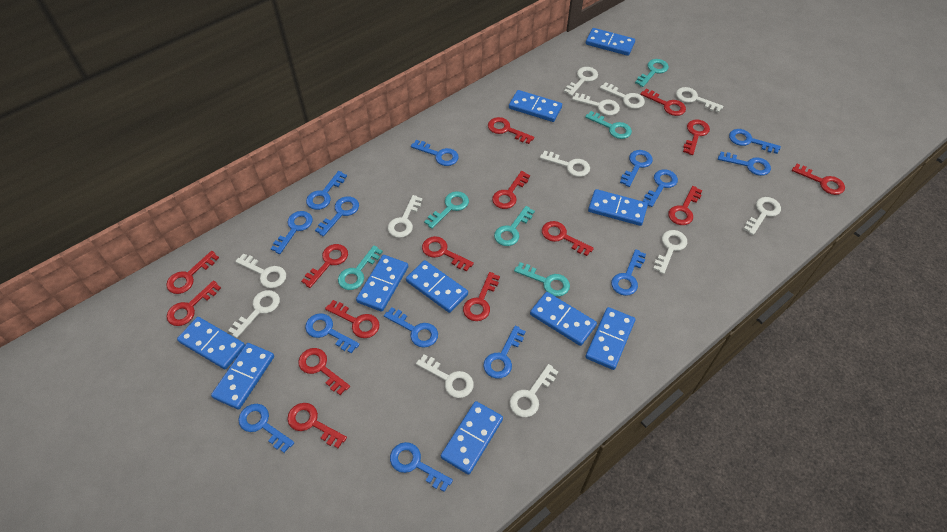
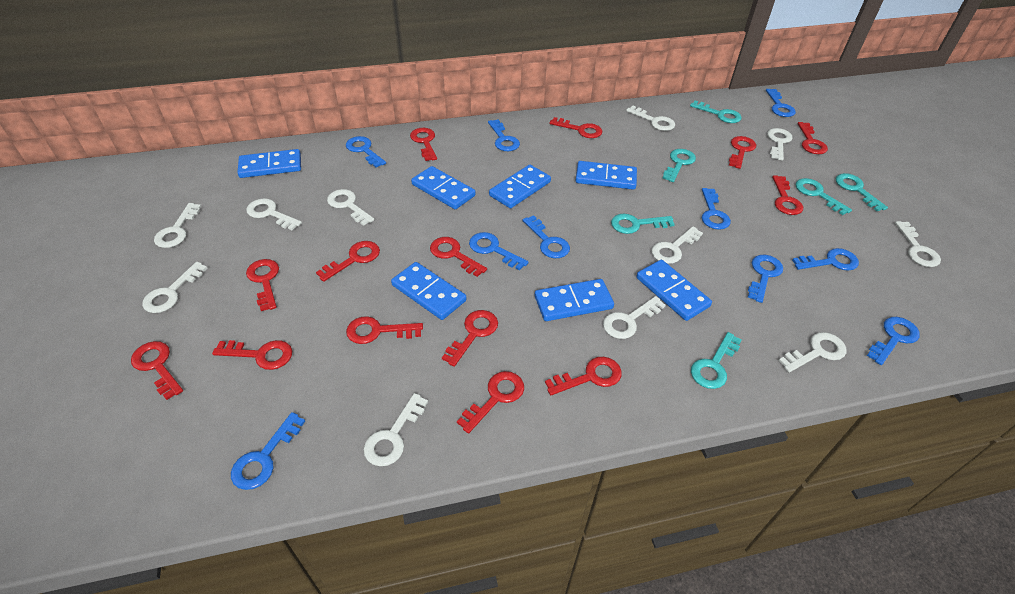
blue domino: [177,317,245,369] [211,343,274,410] [356,255,408,312] [406,260,468,313] [441,401,503,475] [509,90,562,122] [530,292,597,346] [585,307,635,370] [586,28,635,56] [588,189,648,226] = 10 -> [237,149,301,178] [391,262,466,320] [411,166,476,209] [489,165,551,208] [535,279,614,321] [576,161,637,190] [636,260,712,321] = 7
blue key: [238,404,295,453] [271,211,313,254] [305,313,360,353] [306,171,347,210] [315,196,359,236] [384,307,438,348] [390,442,453,492] [411,140,459,166] [483,326,526,379] [611,249,646,296] [620,150,653,187] [643,169,678,207] [718,152,771,176] [729,129,781,154] = 14 -> [231,412,305,490] [346,136,386,167] [469,232,529,270] [488,119,520,151] [523,215,570,258] [702,188,731,230] [748,255,783,303] [766,89,796,117] [792,248,859,271] [867,317,920,365] = 10
red key: [166,251,219,294] [167,280,221,326] [287,403,347,448] [298,348,350,395] [301,244,348,288] [325,300,379,338] [422,236,474,271] [463,272,500,321] [488,117,534,144] [492,171,530,209] [542,221,594,256] [640,88,686,116] [668,186,703,225] [683,119,710,155] [792,164,845,195] = 15 -> [131,341,183,400] [212,340,292,370] [246,259,279,311] [316,241,380,282] [346,316,423,344] [410,128,437,161] [430,237,487,277] [442,310,498,367] [457,371,524,434] [545,357,622,395] [550,117,602,138] [729,136,756,169] [772,175,803,215] [798,122,828,154] = 14
white key: [228,290,280,338] [235,253,286,288] [388,195,423,238] [416,355,474,398] [510,364,558,417] [540,150,590,177] [564,67,598,96] [572,93,620,116] [600,82,645,109] [653,230,687,274] [676,87,723,113] [744,197,781,235] = 12 -> [142,262,207,313] [154,203,201,248] [246,198,302,230] [327,189,374,226] [364,393,428,466] [603,296,666,339] [626,106,675,131] [652,226,703,264] [767,128,792,161] [779,332,846,373] [895,221,941,267] = 11

